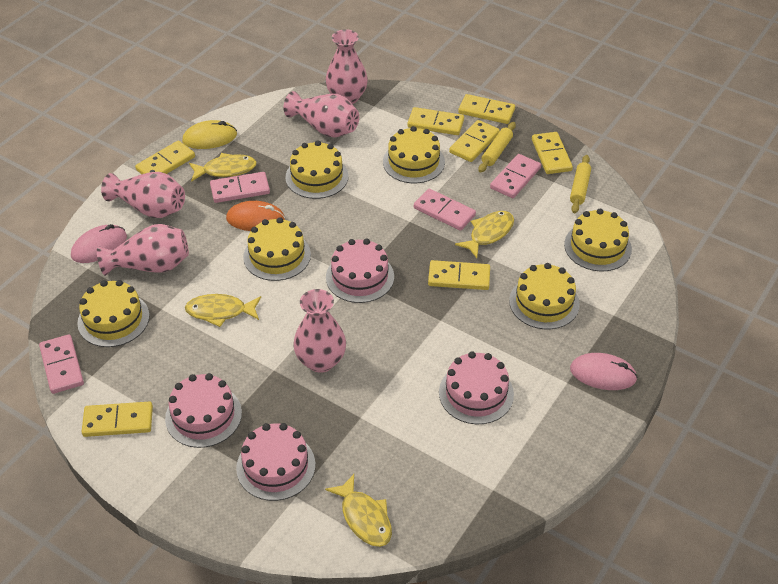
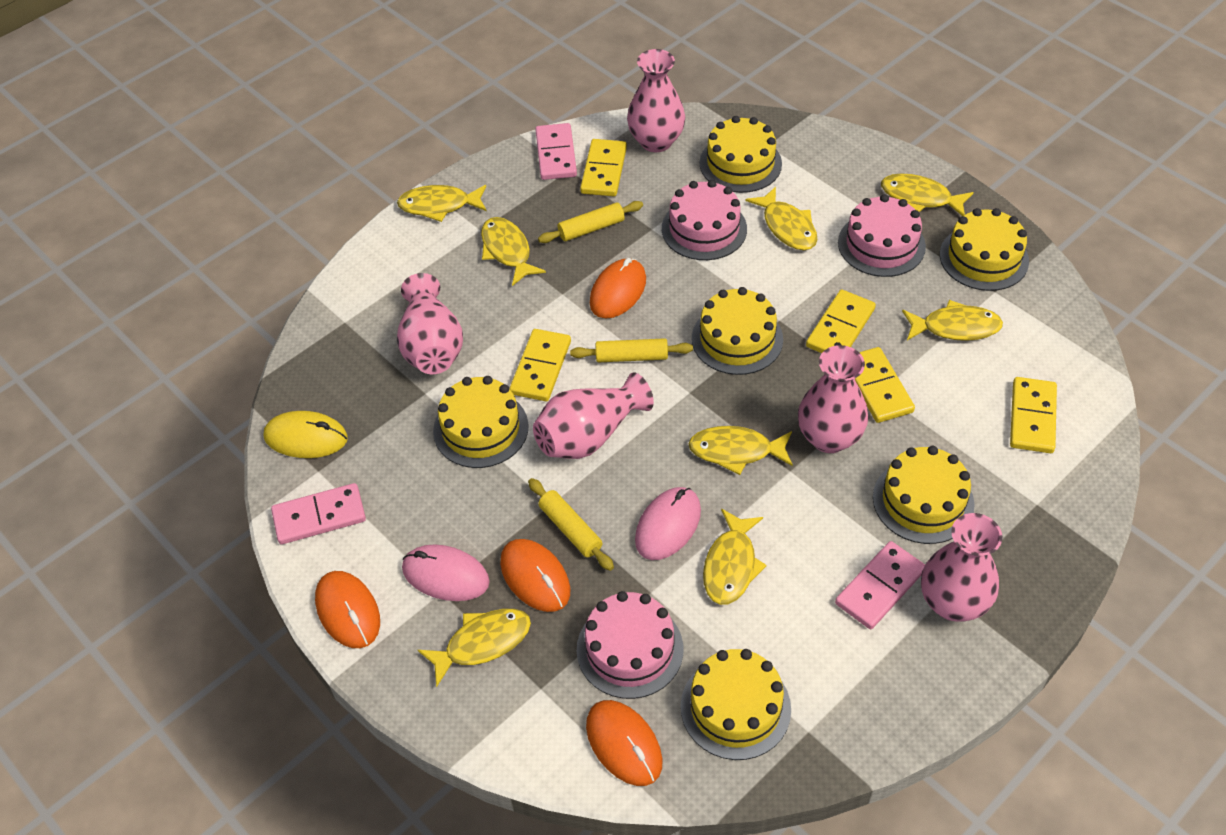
orange mouse: [226,201,285,231] = 1 -> [315,571,380,648] [500,539,571,612] [586,700,663,786] [590,258,646,318] = 4
pink cake: [165,373,242,448] [236,423,315,501] [326,239,394,303] [439,351,514,424] = 4 -> [577,591,683,699] [662,180,747,260] [838,194,926,277] = 3
pink domino: [39,334,84,394] [210,172,270,203] [414,189,476,231] [490,154,541,198] = 4 -> [271,483,366,544] [535,123,577,180] [835,541,925,629] = 3
yellow domino: [82,401,153,437] [135,140,195,174] [407,107,464,135] [428,260,490,290] [449,120,500,162] [458,94,515,124] [532,132,573,174] = 7 -> [509,329,571,401] [580,139,627,196] [806,289,876,353] [855,347,915,423] [1010,377,1057,453] = 5
yellow fish: [185,294,261,327] [189,153,257,182] [325,474,392,547] [455,211,514,258] = 4 -> [397,185,487,222] [418,609,531,687] [481,217,546,286] [689,426,793,475] [703,509,767,605] [746,186,818,250] [881,173,974,216] [902,300,1003,341] = 8
yellow rolling pin: [479,122,516,173] [570,155,591,213] = 2 -> [528,478,614,571] [538,201,643,243] [570,338,693,362] = 3

